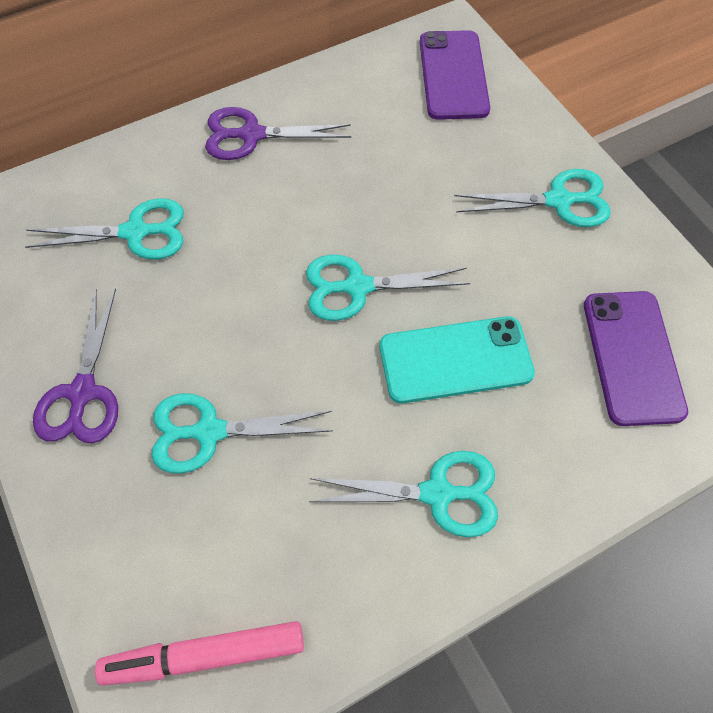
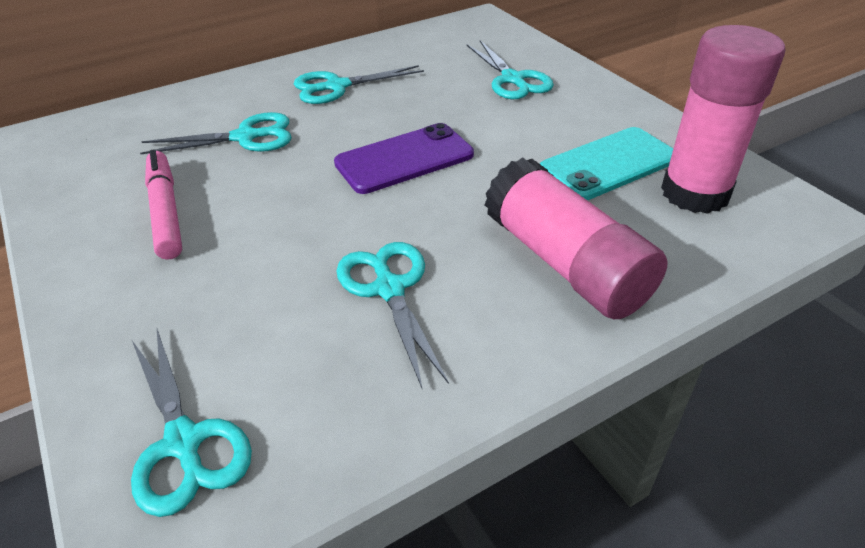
pink glue stick: none = 0 -> [484,157,668,319] [661,25,785,214] = 2
purple phone: [420,30,490,120] [584,291,688,426] = 2 -> [334,123,474,194] = 1
purple scissors: [33,288,118,443] [205,107,351,160] = 2 -> none = 0

